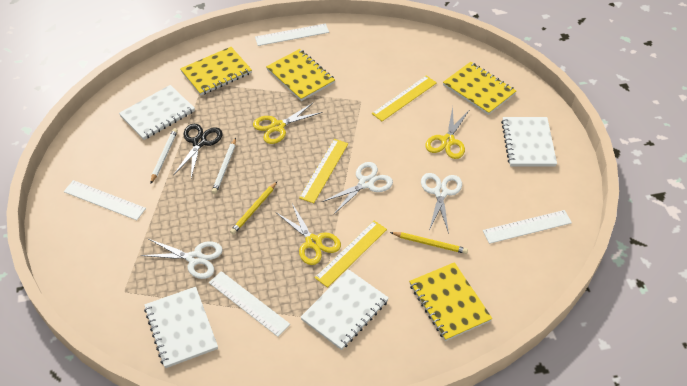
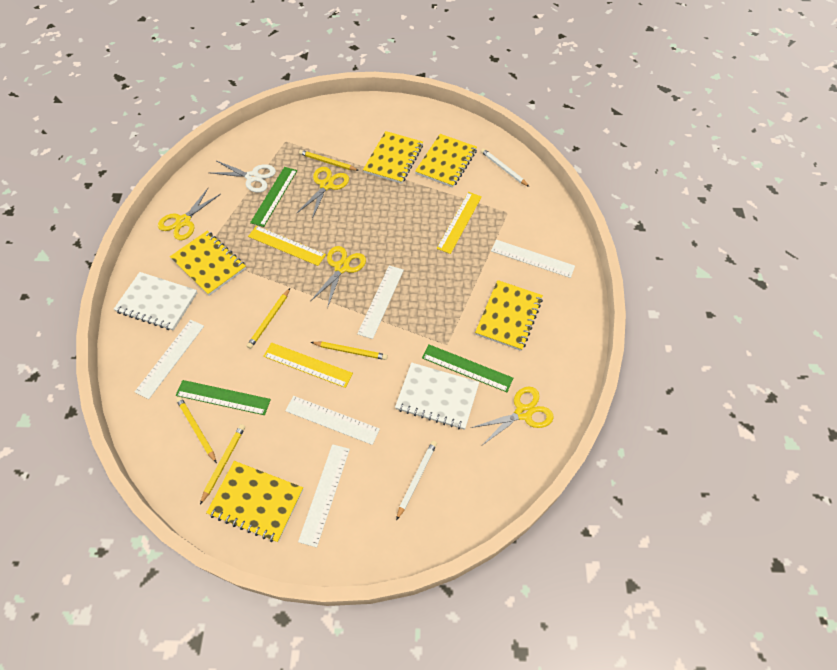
black scissors: [173,124,222,178] = 1 -> none = 0
green ruler: none = 0 -> [176,380,271,415] [250,167,297,227] [422,344,513,392] = 3
white notebook: [119,85,195,140] [144,287,218,368] [300,269,389,350] [501,117,557,166] = 4 -> [114,272,197,331] [395,363,479,430] = 2
white ruler: [64,180,146,220] [209,271,290,337] [255,24,329,46] [483,210,572,244] = 4 -> [135,320,204,399] [285,396,380,445] [298,444,350,548] [357,265,404,339] [491,240,575,278] = 5
white scissors: [141,239,223,279] [322,162,393,214] [421,173,462,234] = 3 -> [210,160,276,193] = 1
yellow notebook: [180,47,252,95] [266,49,335,101] [409,262,492,341] [443,62,516,115] = 4 -> [170,231,246,296] [206,461,303,542] [363,131,423,184] [415,134,477,188] [475,280,543,351] = 5
yellow pencil: [230,182,277,235] [390,232,468,254] = 2 -> [176,397,217,463] [200,424,245,505] [247,288,290,349] [299,150,359,171] [311,342,388,360] = 5
yellow scissors: [253,102,323,144] [277,204,341,265] [425,107,469,159] = 3 -> [158,188,221,240] [297,167,349,219] [310,246,366,308] [471,387,554,446] = 4

